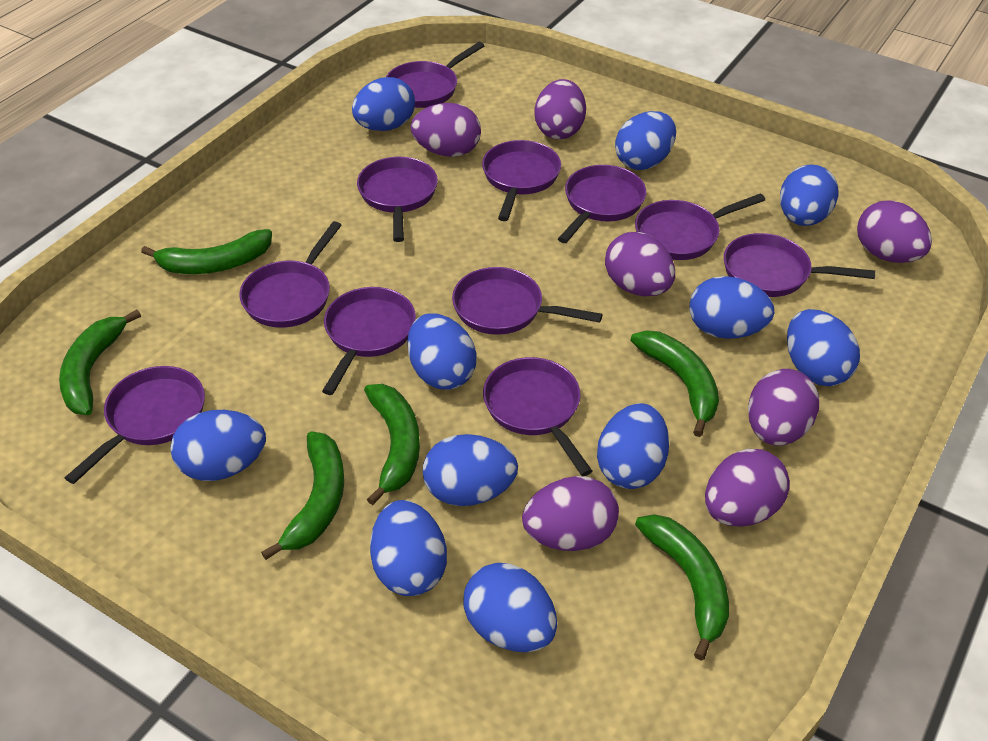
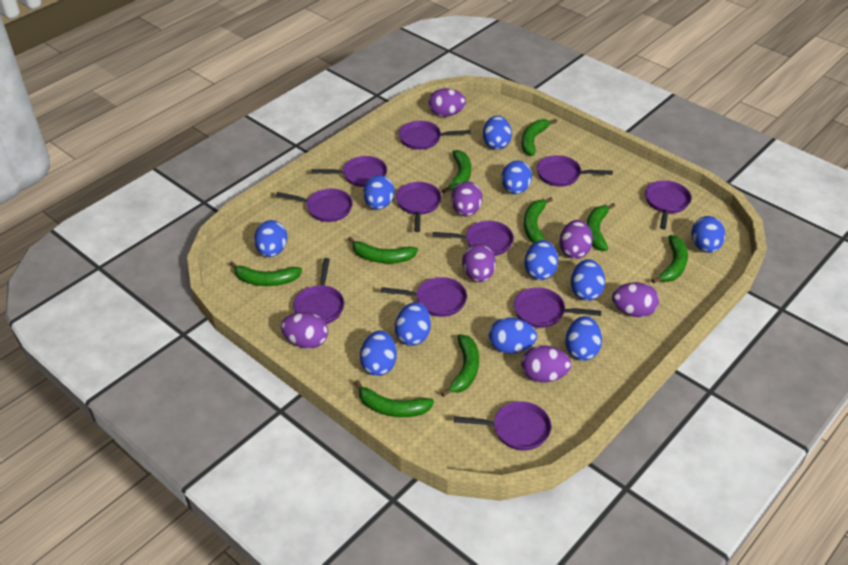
green banana: [59,310,141,415] [141,229,272,274] [261,431,344,560] [364,384,420,505] [631,330,719,437] [635,514,729,661] = 6 -> [230,261,302,286] [348,236,418,263] [354,380,434,417] [441,334,479,397] [442,150,471,193] [521,119,557,156] [524,197,553,243] [587,203,615,251] [652,235,688,283] = 9

